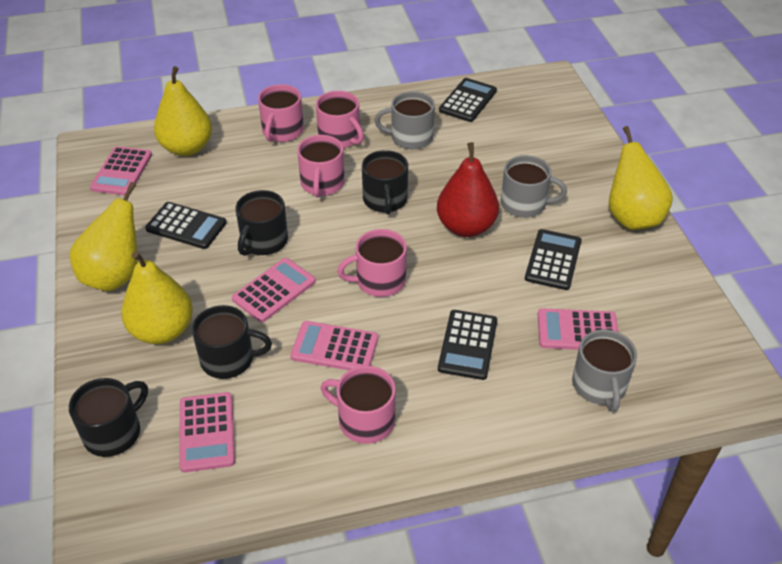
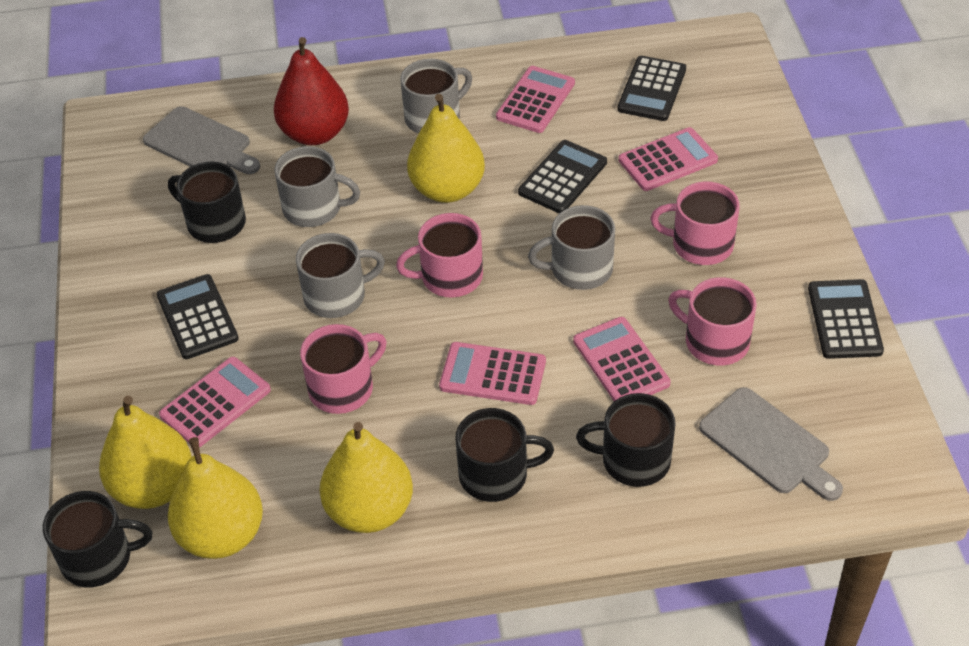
grey cutting board: none = 0 -> [143,106,260,174] [699,387,843,501] = 2
grey mug: [374,91,435,149] [501,155,567,218] [572,329,637,412] = 3 -> [274,146,360,227] [296,233,385,318] [400,59,472,134] [528,205,615,290] = 4
pink mug: [258,84,304,142] [297,135,345,197] [316,91,364,148] [321,366,396,444] [337,229,407,297] = 5 -> [300,324,387,414] [396,213,483,298] [650,182,740,265] [668,277,757,365] = 4

